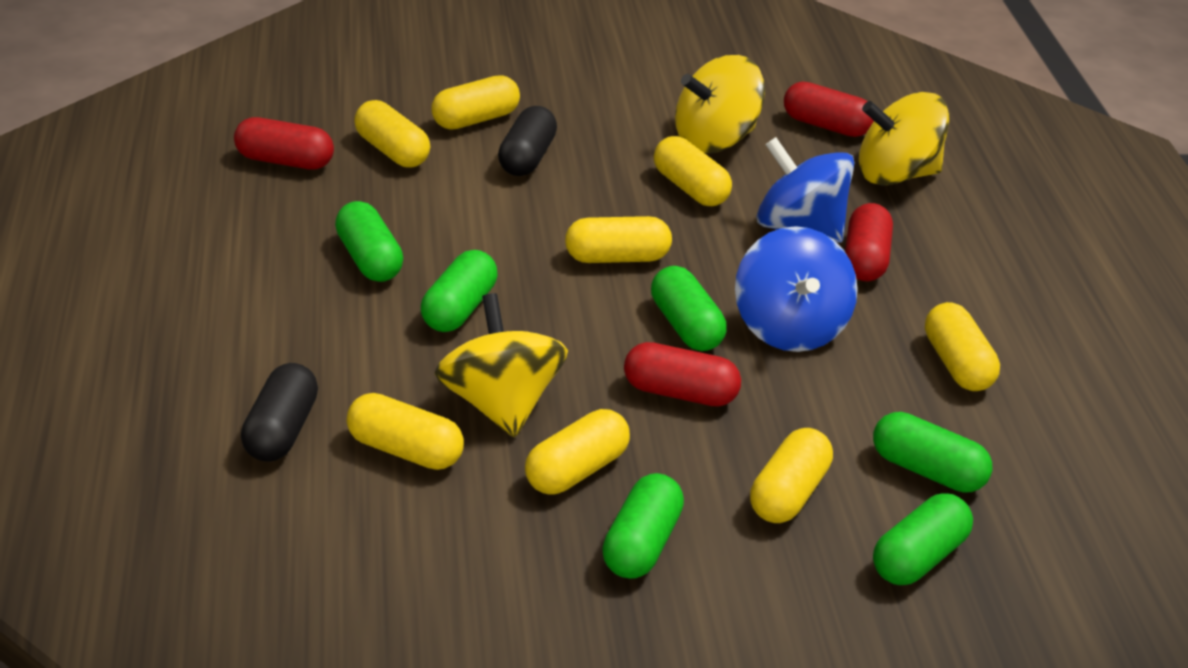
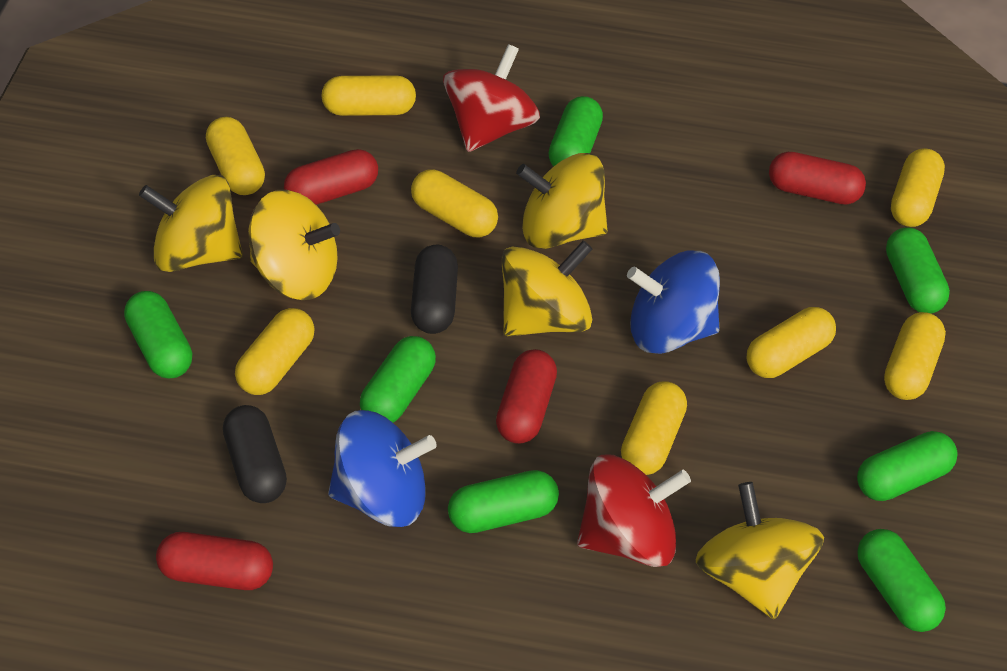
green capsule: [335,201,403,282] [421,250,498,332] [602,473,684,579] [651,266,726,351] [873,412,992,493] [873,493,973,585] = 6 -> [124,291,192,378] [360,336,436,422] [448,470,559,533] [548,96,603,167] [857,431,958,501] [857,529,946,632] [886,227,950,314] = 7
red spinning top: none = 0 -> [443,44,540,152] [577,454,691,567] = 2
yellow spinning top: [435,293,568,437] [675,55,765,153] [859,92,949,186] = 3 -> [139,175,243,272] [248,190,340,300] [502,240,593,336] [516,153,608,249] [696,482,824,620] = 5

